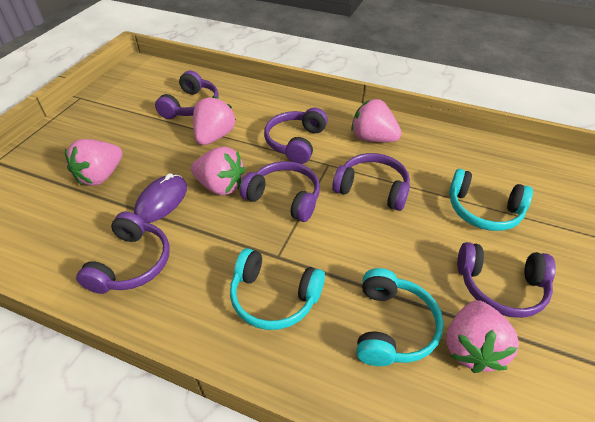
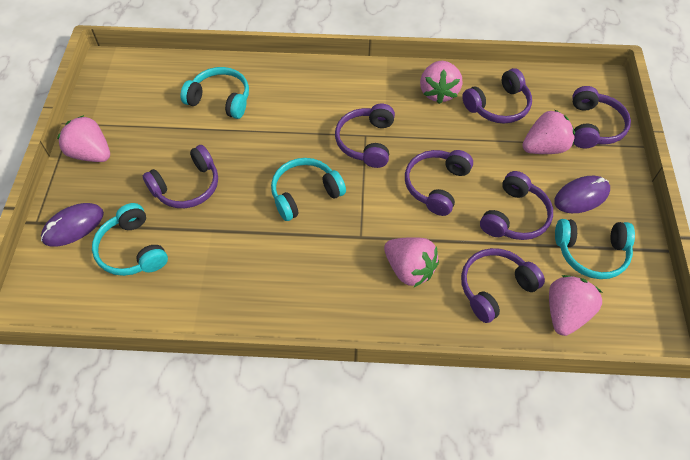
purple headphones: [76,212,170,294] [155,71,219,119] [240,161,320,222] [264,108,328,164] [332,153,410,211] [457,242,556,318] = 6 -> [143,145,218,208] [335,104,395,168] [405,150,473,216] [461,248,545,323] [462,68,532,124] [480,171,553,240] [572,86,631,149] = 7
purple mouse: [134,173,187,223] = 1 -> [41,203,104,247] [554,176,610,213] = 2
turquoise headphones: [230,248,325,330] [356,268,444,366] [449,169,533,231] = 3 -> [92,203,168,276] [180,67,249,119] [271,158,346,221] [555,219,635,279] = 4

